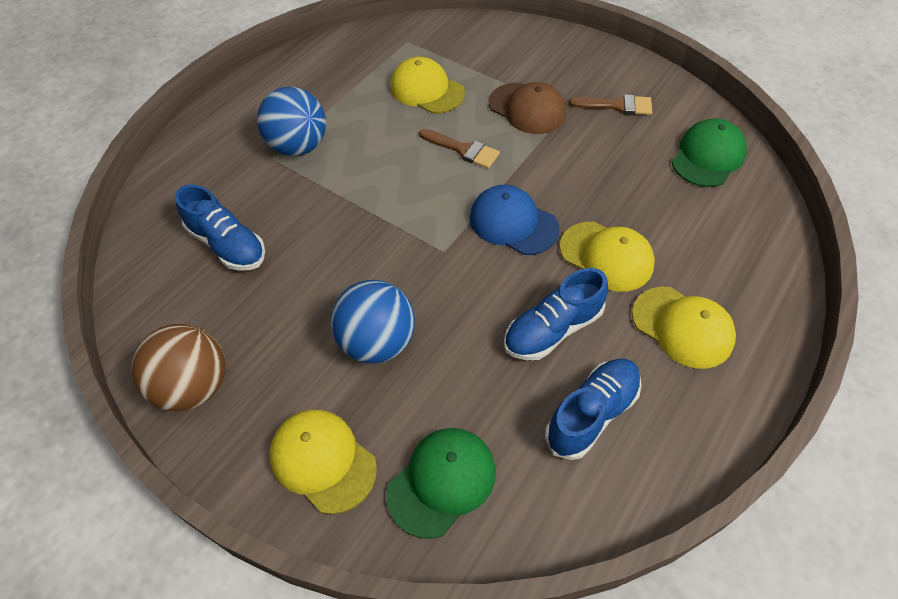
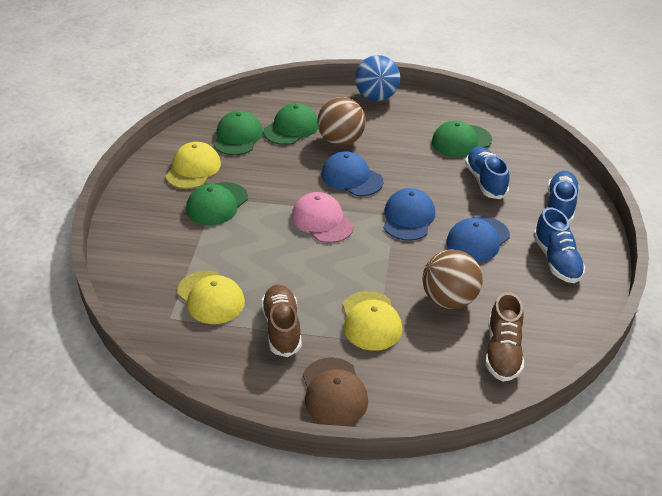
blue ball: [257,87,326,156] [331,280,415,364] = 2 -> [355,55,400,101] = 1
blue cap: [470,185,560,255] = 1 -> [322,151,383,196] [384,188,435,241] [447,216,510,262] = 3
brown ball: [131,324,226,411] = 1 -> [317,97,366,146] [422,249,483,309] = 2
brown brush: [419,129,500,169] [569,94,652,115] = 2 -> none = 0
brown shoe: none = 0 -> [261,284,302,357] [485,292,524,382] = 2
green cap: [386,428,496,539] [672,118,747,187] = 2 -> [186,182,248,225] [214,111,263,155] [263,103,318,145] [432,121,492,157] = 4
pink cap: none = 0 -> [292,192,354,243] = 1
yellow cap: [269,410,377,514] [390,57,465,113] [560,222,655,292] [632,287,736,369] = 4 -> [166,142,221,189] [177,271,245,324] [343,291,402,351] = 3

